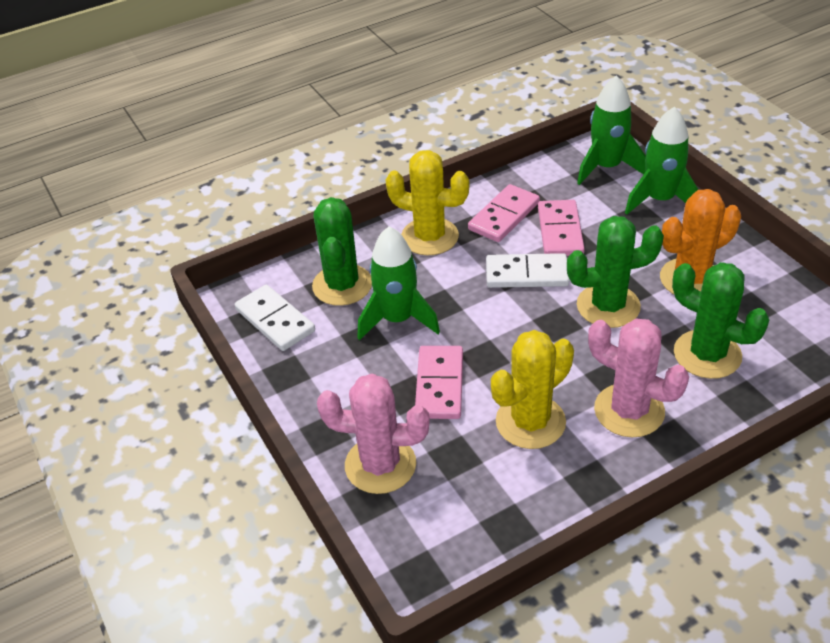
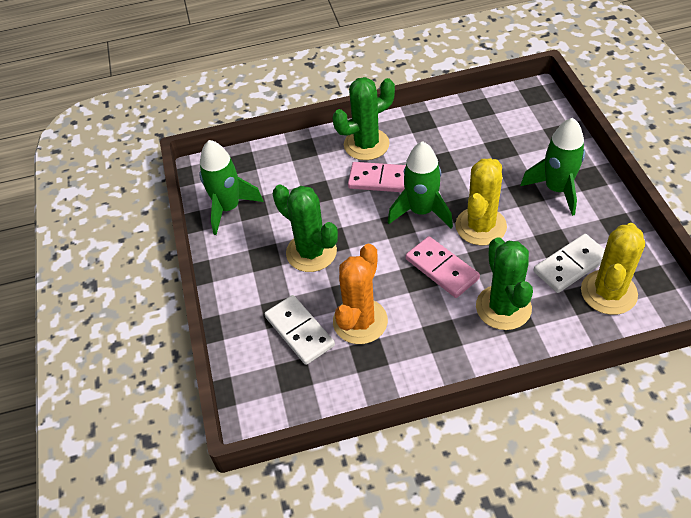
pink cactus: [317,374,430,494] [588,318,689,437] = 2 -> none = 0
pink domino: [415,346,463,419] [468,184,540,242] [538,200,585,256] = 3 -> [348,162,406,192] [406,236,480,298] = 2

